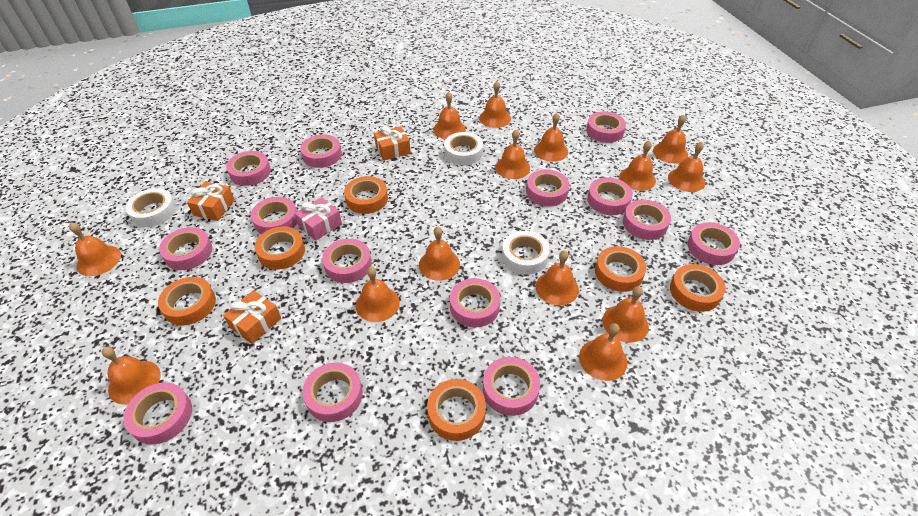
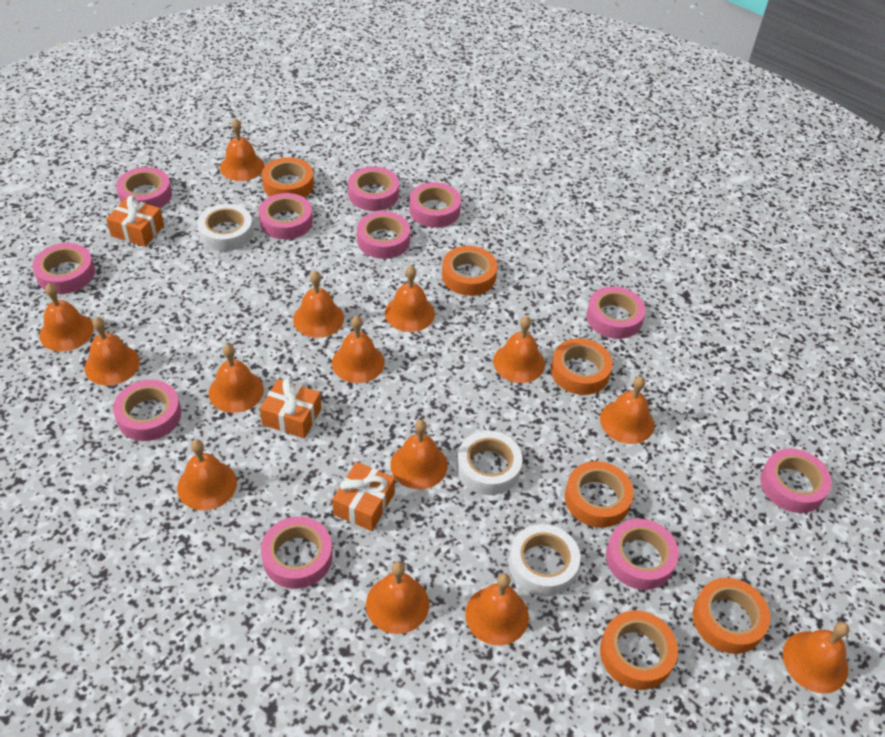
pink gift: [295,197,342,241] = 1 -> none = 0
pink tape: [123,382,192,445] [159,227,212,270] [226,151,271,186] [251,197,297,234] [300,134,342,168] [302,363,363,422] [322,239,372,283] [450,278,500,327] [483,357,540,416] [526,169,569,207] [586,111,626,143] [587,177,633,215] [623,200,671,240] [688,222,740,265] = 14 -> [32,243,95,294] [113,380,181,441] [116,167,172,208] [259,193,313,240] [261,516,333,589] [348,166,399,211] [357,211,410,259] [409,182,461,228] [586,286,646,339] [606,519,679,590] [760,448,832,513] = 11

